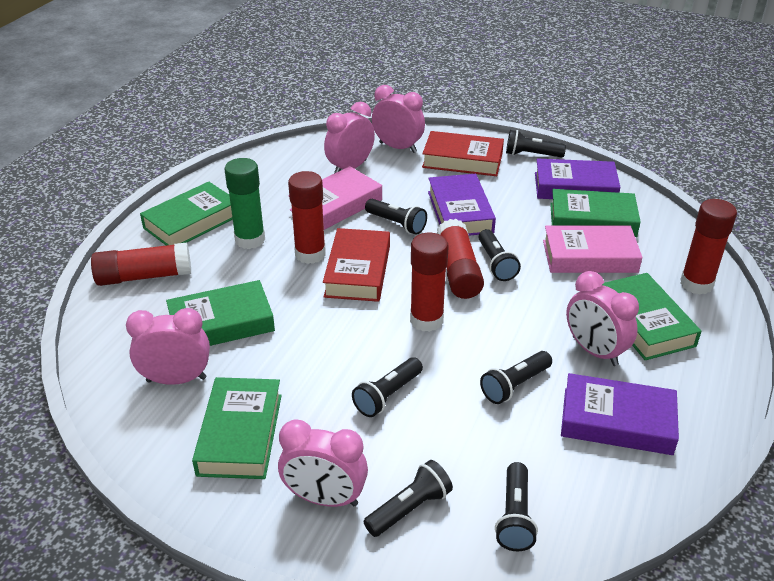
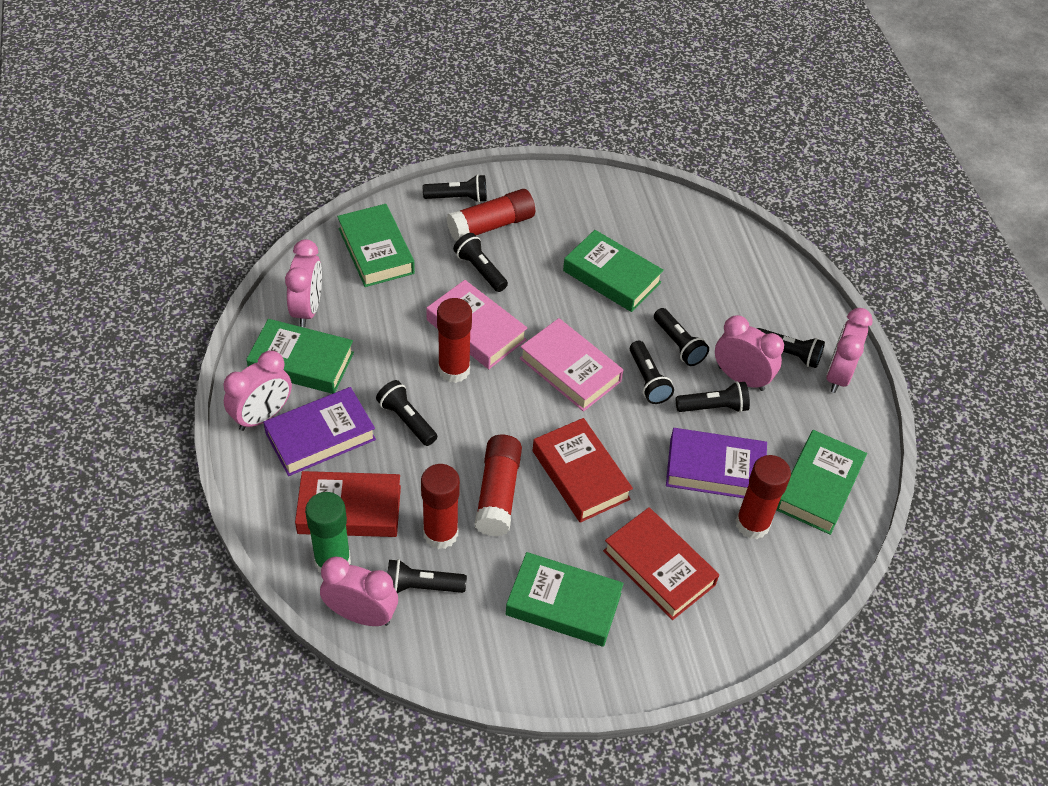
black flashlight: [352,357,423,417] [364,460,453,537] [365,199,427,235] [479,229,521,281] [480,351,552,404] [495,462,538,551] [506,130,566,158] = 7 -> [376,380,437,446] [388,559,467,593] [423,174,487,203] [453,233,508,292] [630,341,674,404] [654,308,709,366] [676,381,750,413] [757,328,825,368] = 8
purple book: [428,174,496,236] [535,158,621,199] [561,373,679,455] = 3 -> [263,387,376,476] [666,428,767,498] = 2
red book: [323,228,390,302] [422,131,504,176] = 2 -> [295,471,401,537] [533,418,633,523] [603,507,719,620] = 3

